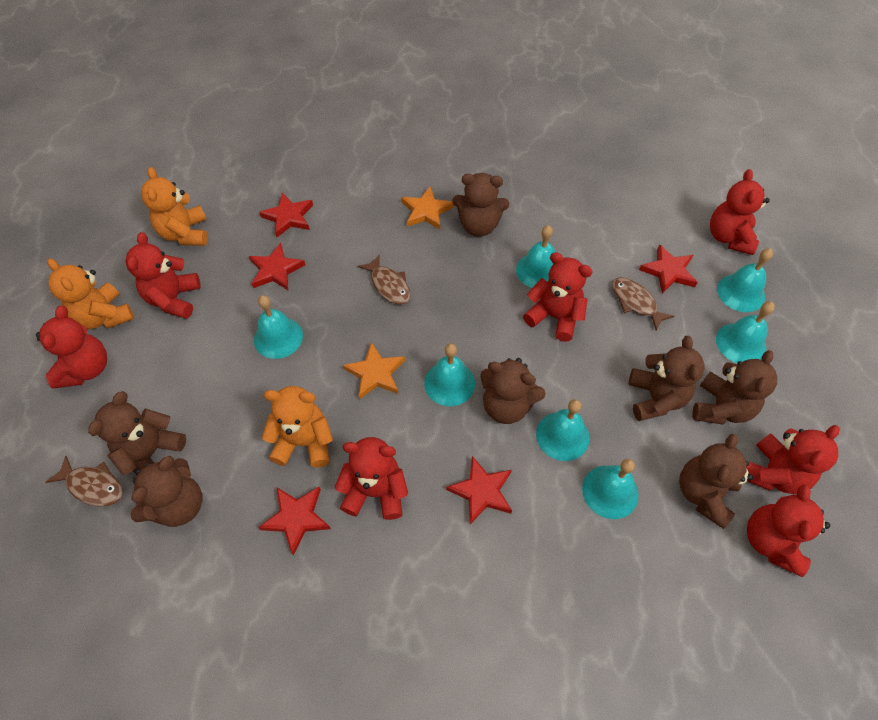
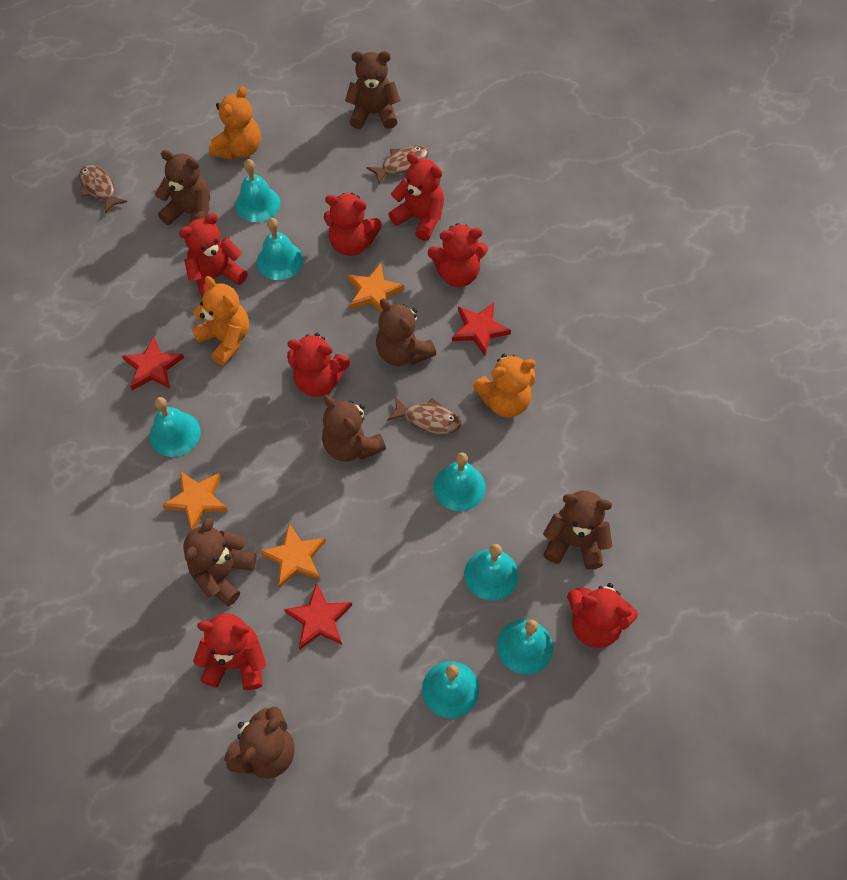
orange star: [343,342,405,399] [401,186,454,230] = 2 -> [162,471,228,530] [260,524,326,588] [348,263,404,312] = 3
red star: [249,243,305,290] [258,487,331,556] [259,193,313,237] [446,456,512,524] [639,245,698,294] = 5 -> [122,336,184,390] [284,583,352,649] [452,303,511,356] = 3

